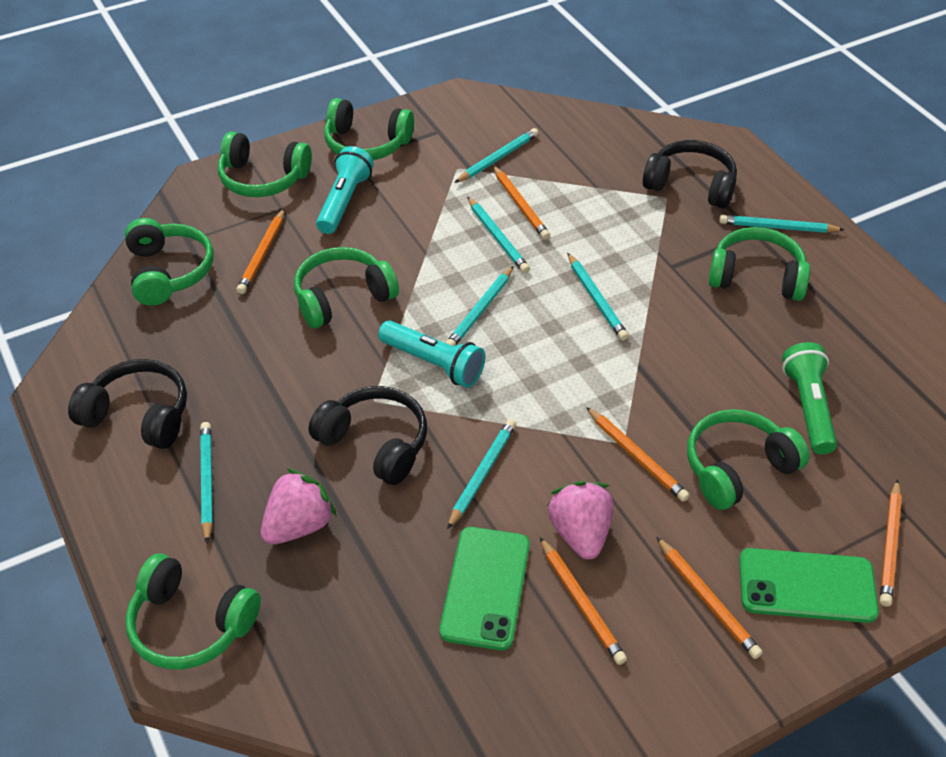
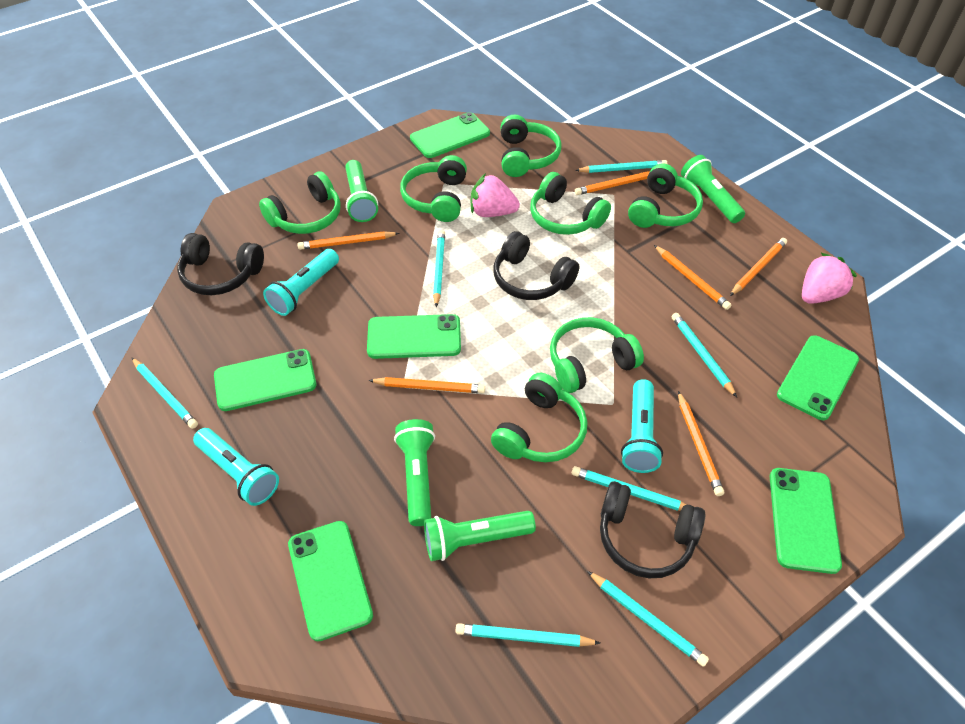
green flashlight: [782,342,837,454] = 1 -> [345,160,378,222] [394,419,435,526] [424,511,536,561] [681,155,745,223] = 4
green phone: [439,527,530,650] [739,548,879,623] = 2 -> [214,349,316,411] [288,521,373,641] [367,314,461,359] [410,112,490,158] [770,468,842,574] [777,335,859,420] = 6
turquoise flashlight: [316,146,374,234] [378,321,485,388] = 2 -> [193,428,279,506] [263,249,339,316] [621,379,663,473] = 3

